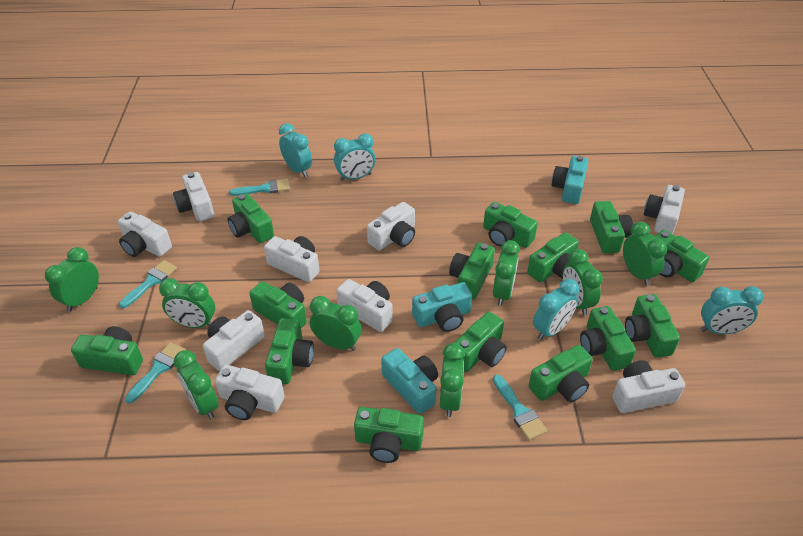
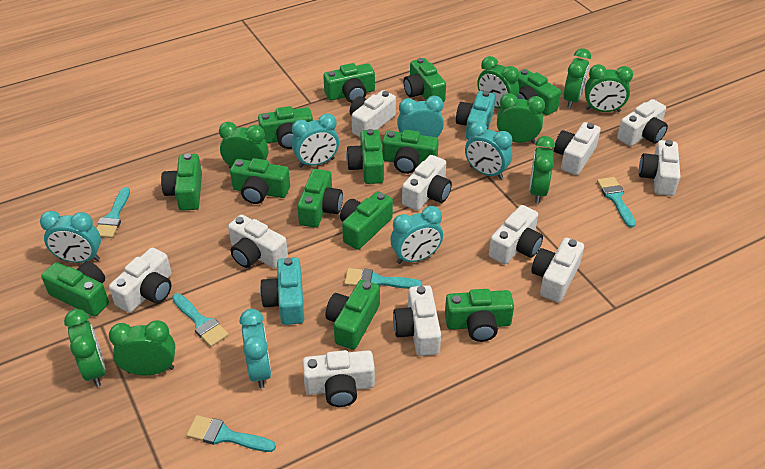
green camera: [71,326,143,375] [228,193,274,243] [249,281,307,328] [265,318,314,384] [354,407,424,463] [449,243,495,300] [454,312,507,372] [483,202,538,248] [527,232,579,283] [529,345,593,402] [580,306,636,371] [590,201,633,253] [625,294,680,357] [654,230,709,282] = 14 -> [41,261,109,317] [161,153,202,211] [230,158,290,204] [258,106,313,149] [297,169,343,228] [323,63,375,103] [326,280,380,350] [340,191,393,250] [346,129,384,184] [382,130,439,174] [404,58,446,102] [445,289,514,342] [517,69,561,115] = 13
turquoise brush: [119,260,177,308] [125,342,186,404] [229,179,290,196] [493,374,547,440] = 4 -> [96,187,130,238] [172,293,229,347] [186,415,276,452] [344,268,422,289] [597,177,636,228] = 5
turquoise camera: [381,348,438,414] [412,282,472,332] [552,156,588,204] = 3 -> [260,257,304,325] [456,91,496,140] = 2
turquoise clock: [279,123,312,177] [334,133,376,181] [533,279,579,340] [701,286,763,334] = 4 -> [40,211,101,263] [240,309,271,388] [292,113,339,168] [390,206,443,264] [397,96,444,137] [465,121,512,179] = 6
white camera: [118,212,172,257] [173,172,214,221] [203,310,265,371] [215,365,284,420] [264,236,320,282] [336,279,393,332] [367,202,415,250] [612,360,685,413] [644,185,685,234] = 9 -> [109,248,172,313] [228,215,288,268] [302,350,375,407] [350,90,396,137] [393,285,441,356] [402,155,452,211] [489,205,543,264] [531,238,584,302] [554,122,601,175] [617,99,668,146] [639,140,680,196] = 11

